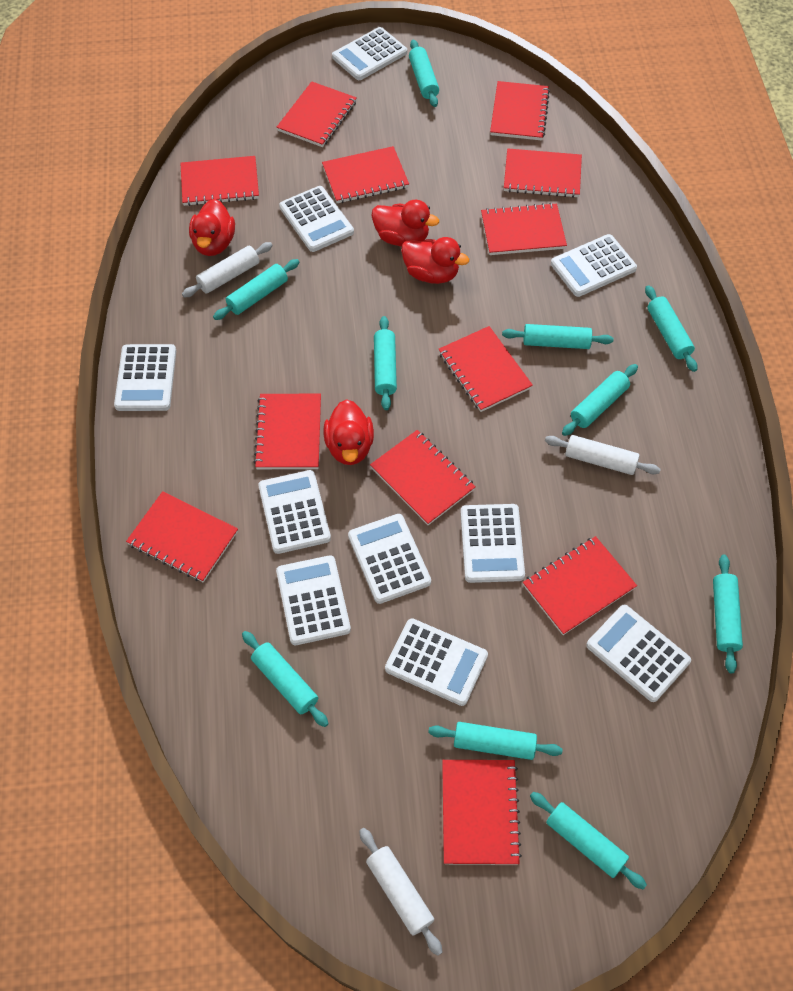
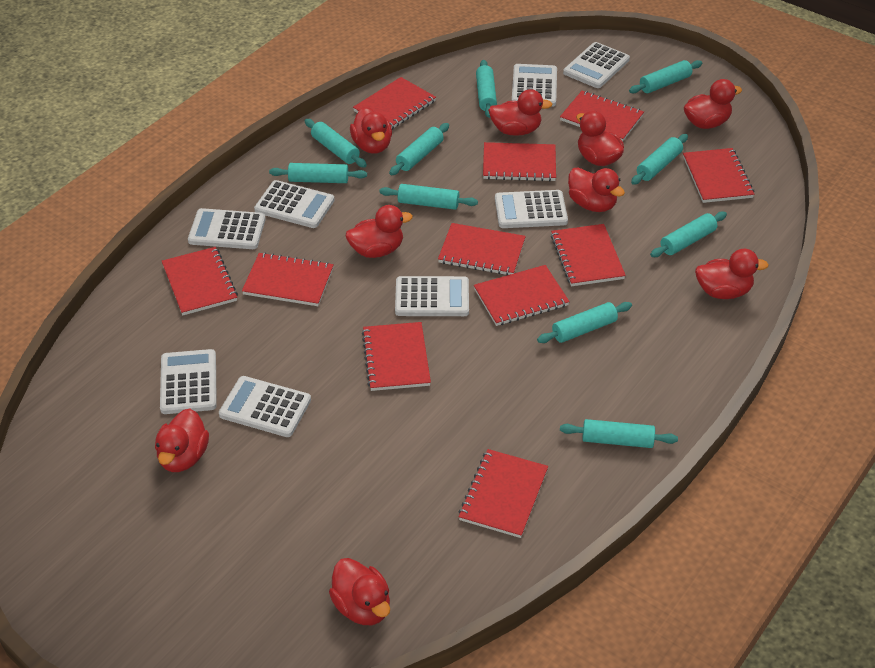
red duck: [189,199,235,256] [324,399,374,465] [372,200,439,247] [401,237,469,284] = 4 -> [155,408,209,472] [329,558,390,625] [346,205,413,258] [350,107,392,154] [488,89,553,136] [568,167,625,212] [576,111,624,166] [684,79,742,129] [695,249,769,299] = 9
red notebook: [126,491,238,582] [180,156,259,206] [254,394,321,469] [277,81,357,147] [322,146,409,203] [370,430,476,525] [438,326,533,412] [442,760,522,865] [481,203,567,255] [490,81,550,140] [504,148,582,198] [523,536,637,635] = 12 -> [162,247,238,315] [242,252,334,306] [353,77,436,130] [362,322,431,391] [438,223,526,275] [458,449,548,538] [474,265,570,326] [483,142,556,181] [551,224,626,286] [560,91,644,142] [683,148,755,203] = 11
white calculator: [114,344,176,411] [258,470,331,554] [276,555,351,645] [279,186,354,252] [332,27,407,80] [348,514,431,604] [385,618,488,706] [460,504,525,583] [551,234,637,297] [586,605,691,702] = 10 -> [160,349,217,414] [188,208,266,249] [219,376,311,437] [254,180,335,228] [395,276,469,316] [495,190,568,228] [512,64,557,107] [563,42,630,88] = 8
white rolling pin: [182,242,273,297] [359,828,443,956] [545,435,661,475] = 3 -> none = 0

